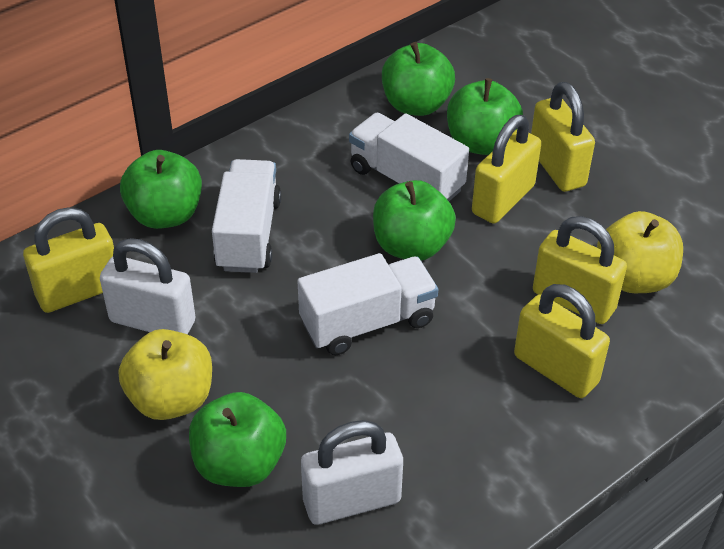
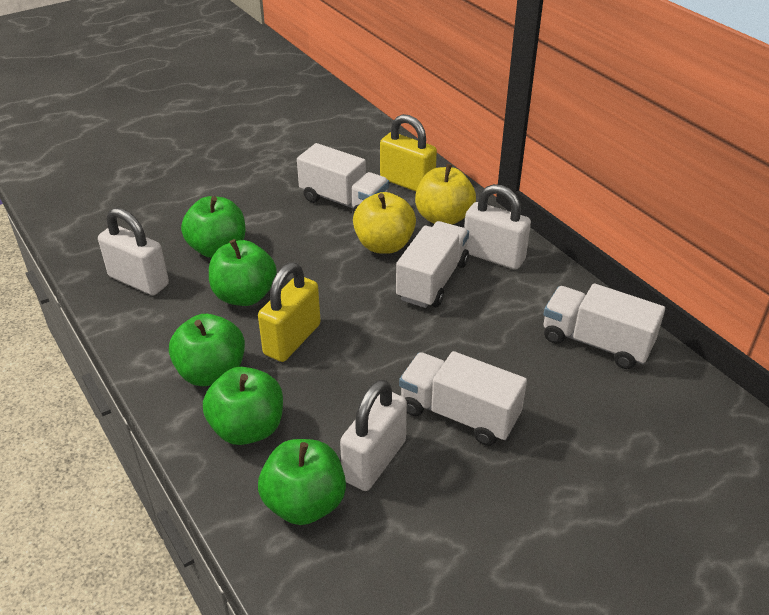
white padlock: [100,238,196,335] [301,420,403,525] = 2 -> [98,208,169,295] [340,379,407,491] [464,184,531,270] = 3
white truck: [212,159,281,273] [297,253,438,355] [349,113,469,201] = 3 -> [297,143,389,213] [396,221,469,308] [399,351,527,446] [543,283,665,369] = 4
yellow padlock: [23,207,114,313] [472,115,541,224] [514,284,610,398] [531,82,595,192] [533,216,627,324] = 5 -> [258,262,321,362] [380,114,437,191] = 2

